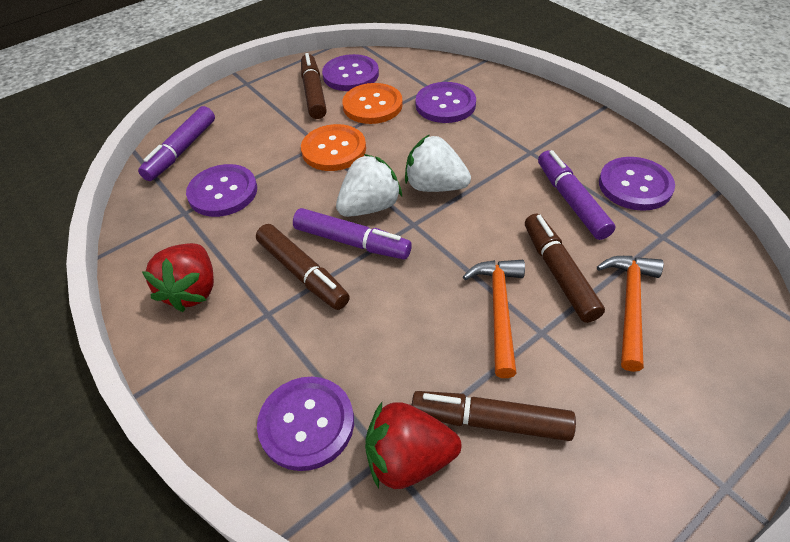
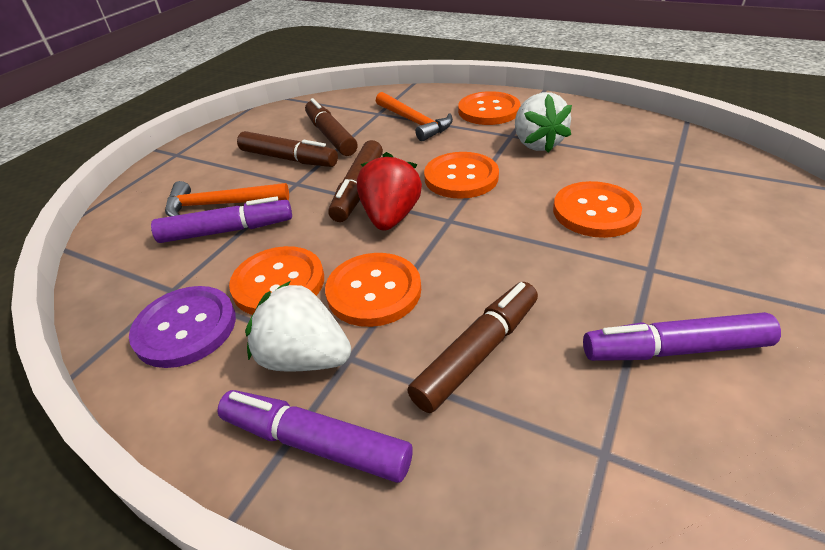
orange button: [301,124,366,171] [342,83,403,124] = 2 -> [229,246,324,315] [325,253,421,327] [424,152,499,199] [458,91,521,125] [553,181,642,238] = 5
purple button: [186,164,257,217] [257,377,354,471] [322,54,379,91] [416,82,476,123] [599,157,675,211] = 5 -> [129,286,236,368] = 1
red strawberry: [142,243,214,312] [365,402,461,489] = 2 -> [357,152,422,231] = 1

